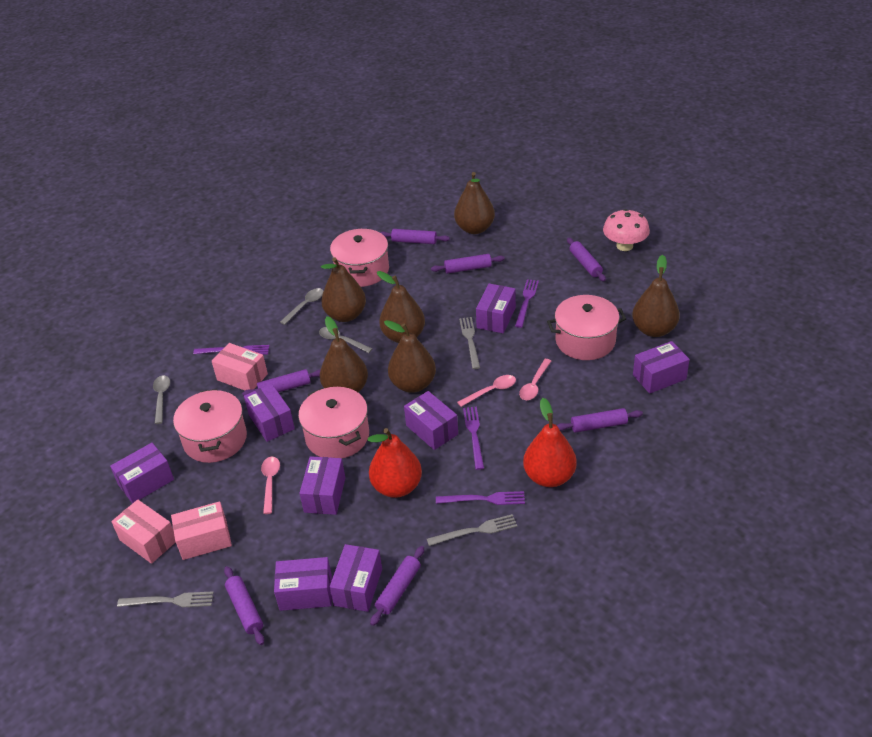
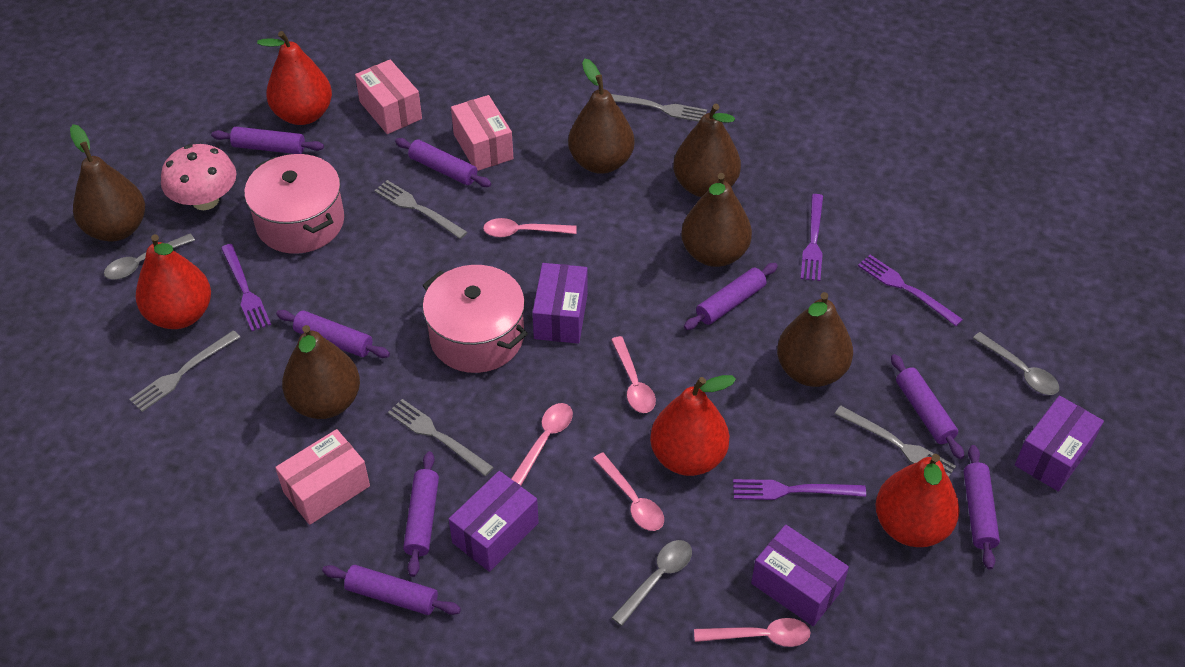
grey fork: [117,591,214,607] [427,514,517,546] [459,317,480,369] = 3 -> [129,330,240,412] [374,180,467,239] [388,399,494,476] [611,94,707,122] [835,406,956,477] = 5
pink pot: [173,389,247,463] [298,387,369,458] [330,229,389,287] [547,295,626,360] = 4 -> [244,154,344,254] [422,265,528,373] = 2
pink spoon: [261,457,280,514] [457,375,516,407] [519,359,551,400] = 3 -> [483,218,577,237] [511,403,573,485] [593,452,664,531] [611,336,656,413] [694,618,810,647] = 5
purple box: [110,443,174,504] [244,384,295,442] [274,557,332,611] [299,456,345,515] [330,544,382,612] [404,391,458,450] [476,283,516,333] [633,341,690,394] = 8 -> [449,471,539,572] [532,263,588,343] [751,525,849,626] [1015,396,1104,492] = 4
purple rolling pin: [224,566,264,645] [242,369,320,396] [370,546,424,626] [380,229,450,244] [431,254,505,274] [557,408,643,433] [567,238,606,282] = 7 -> [211,127,324,154] [276,310,390,358] [322,565,461,615] [395,138,492,187] [403,451,439,577] [684,263,778,330] [891,354,964,459] [964,445,1000,570] = 8
red pear: [368,428,422,498] [523,398,577,487] = 2 -> [136,234,211,329] [257,31,332,125] [650,375,736,476] [875,454,959,547] = 4

